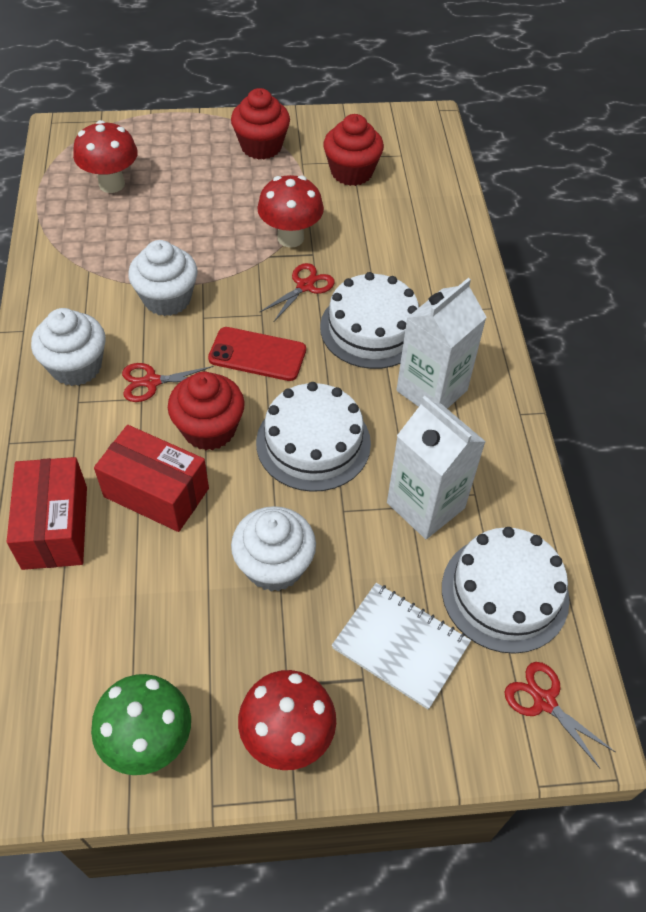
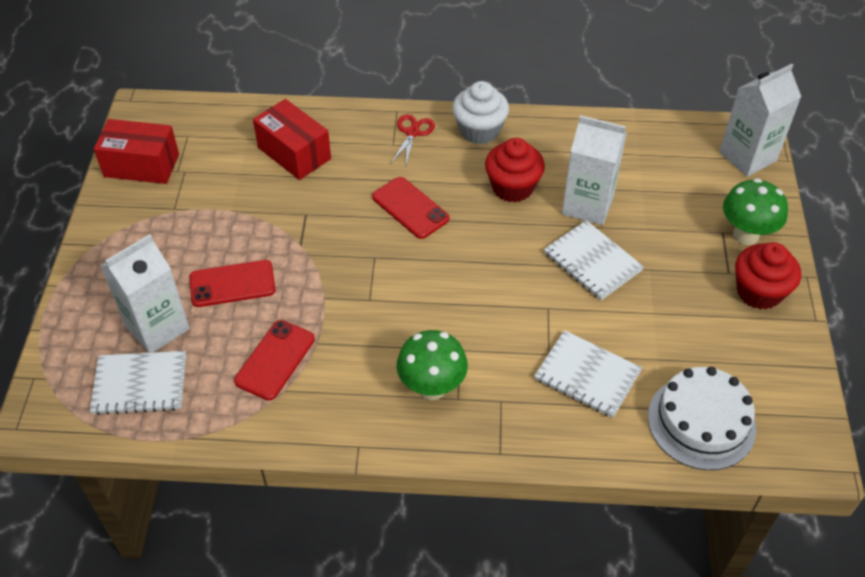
green mushroom: [91,674,191,775] = 1 -> [396,330,468,400] [723,178,788,245] = 2
red cupcake: [168,372,245,450] [231,88,290,159] [323,114,384,186] = 3 -> [485,138,545,202] [735,242,801,310] = 2
red mushroom: [73,120,138,193] [238,670,336,770] [257,175,324,248] = 3 -> none = 0
red phone: [208,327,306,381] = 1 -> [190,260,276,307] [234,320,315,401] [372,177,449,239] = 3
red scissors: [122,363,214,402] [260,263,335,321] [504,662,615,769] = 3 -> [390,114,435,165] = 1
white cake: [256,382,371,492] [320,272,419,369] [442,527,570,654] = 3 -> [648,367,756,470] = 1
white carton: [387,396,486,539] [397,278,487,409] = 2 -> [100,234,190,353] [562,115,627,225] [719,64,801,177] = 3
white cupcake: [31,308,105,386] [128,240,198,316] [231,506,316,591] = 3 -> [452,81,509,144] = 1
white notebook: [332,583,471,709] = 1 -> [90,351,186,415] [534,330,642,418] [544,220,644,300] = 3

